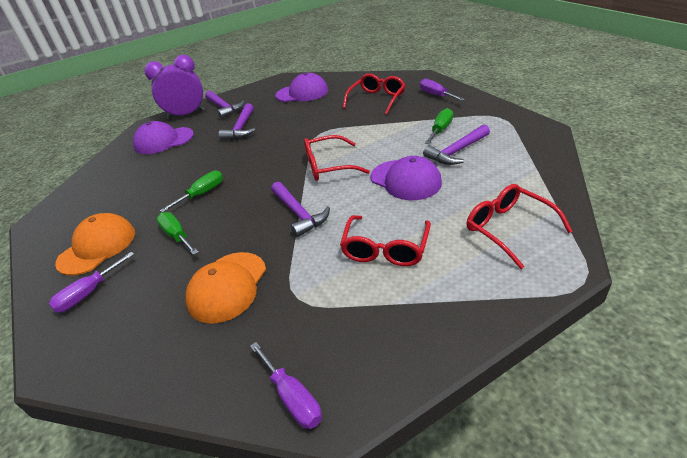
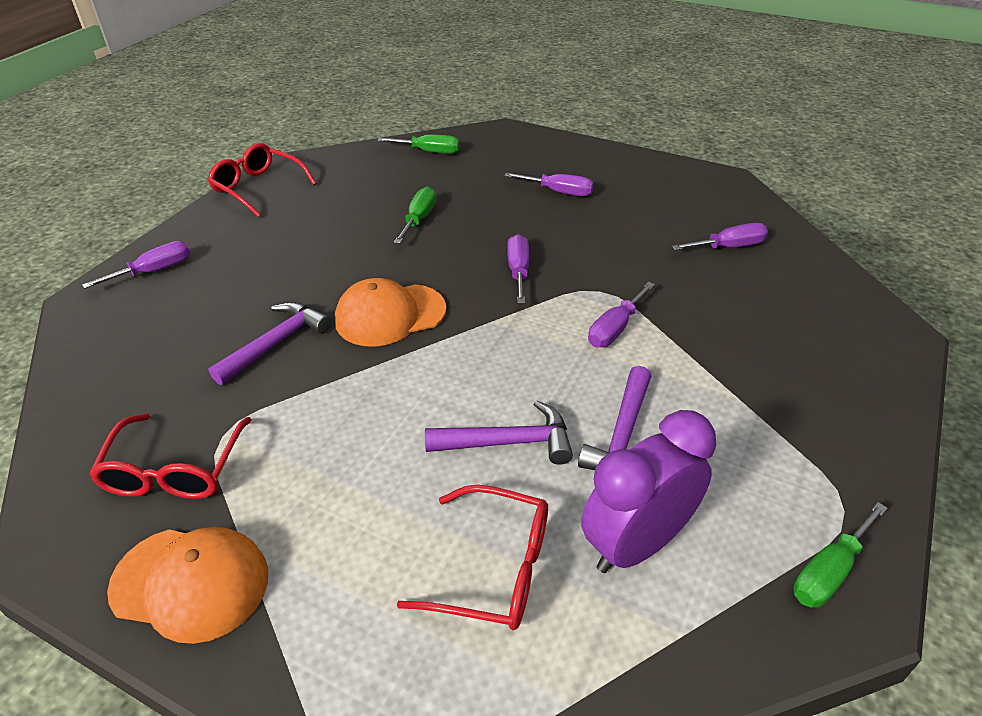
purple cap: [133,121,194,154] [276,73,328,102] [371,156,442,200] = 3 -> none = 0
purple hammer: [205,91,244,119] [219,103,255,140] [271,182,330,237] [423,124,490,165] = 4 -> [208,302,332,385] [425,400,573,465] [578,366,651,470] = 3
purple screwdriver: [49,252,134,313] [250,342,322,429] [420,79,465,101] = 3 -> [82,241,190,289] [505,173,594,196] [507,234,529,303] [588,282,655,347] [672,223,768,250] = 5
red glasses: [304,135,370,181] [340,215,431,266] [343,73,405,115] [466,184,573,269] = 4 -> [89,414,252,499] [208,143,317,217] [397,485,548,630] = 3

